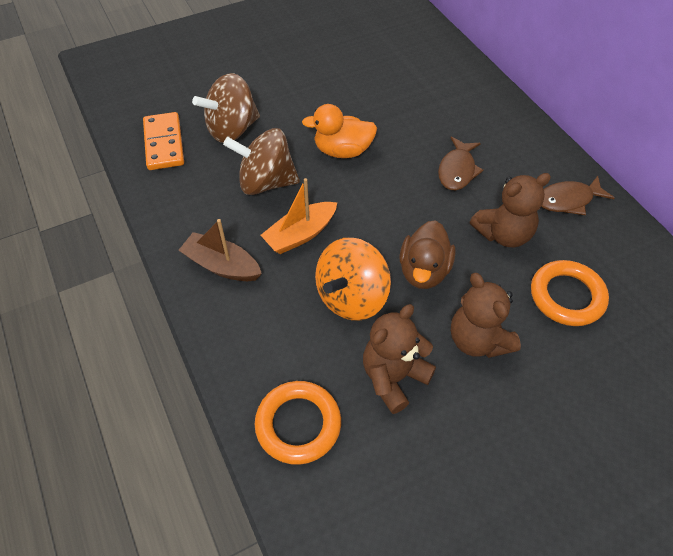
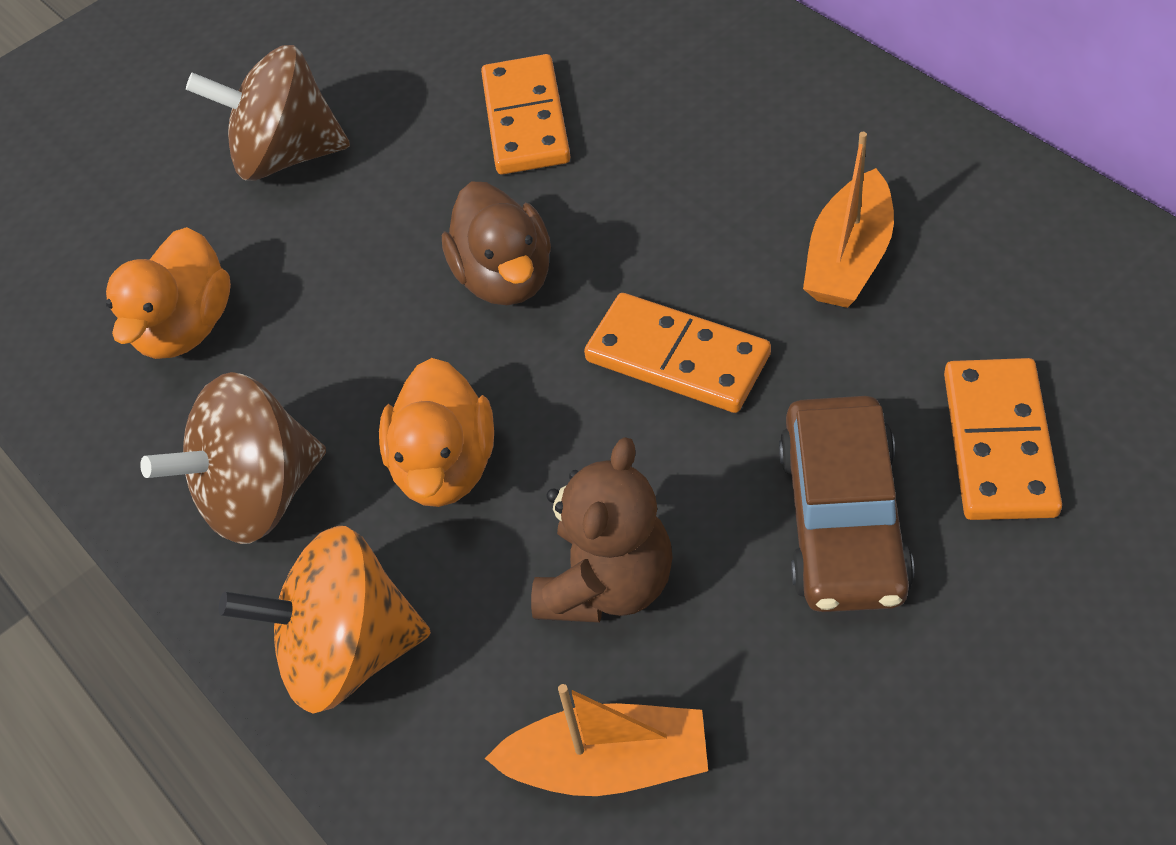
brown boat: [179,219,262,281] = 1 -> none = 0
brown car: none = 0 -> [779,396,914,612] = 1
brown fish: [438,136,483,190] [541,176,615,215] = 2 -> none = 0
brown teddy bear: [363,304,436,414] [451,273,521,358] [470,173,551,247] = 3 -> [531,437,672,623] = 1
orange boat: [261,178,337,254] = 1 -> [485,684,708,796] [803,132,894,308] = 2
orange domino: [143,112,184,170] = 1 -> [481,54,571,175] [584,293,771,413] [944,358,1062,520] = 3
orange duck: [302,104,377,158] = 1 -> [106,227,231,359] [379,358,494,507] = 2
orange ring: [255,381,341,465] [531,260,609,326] = 2 -> none = 0

